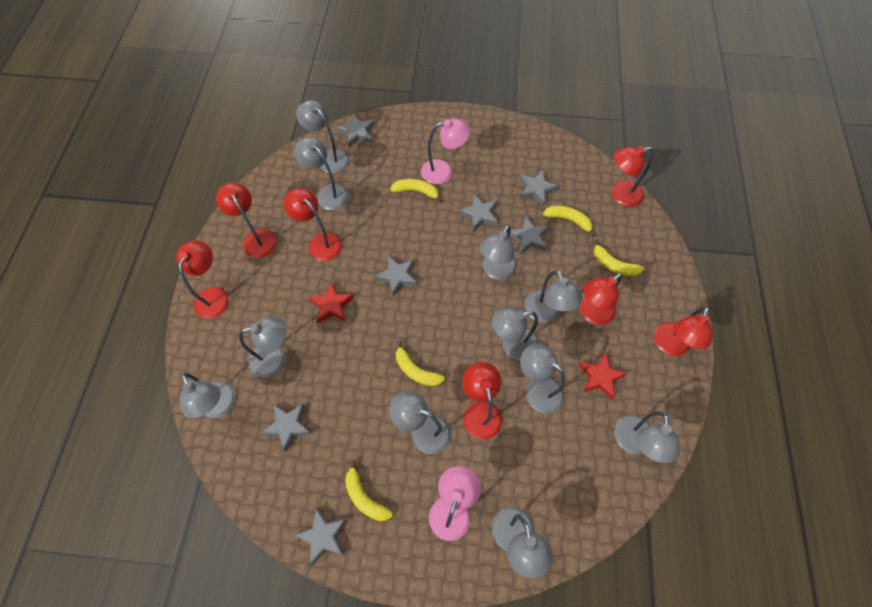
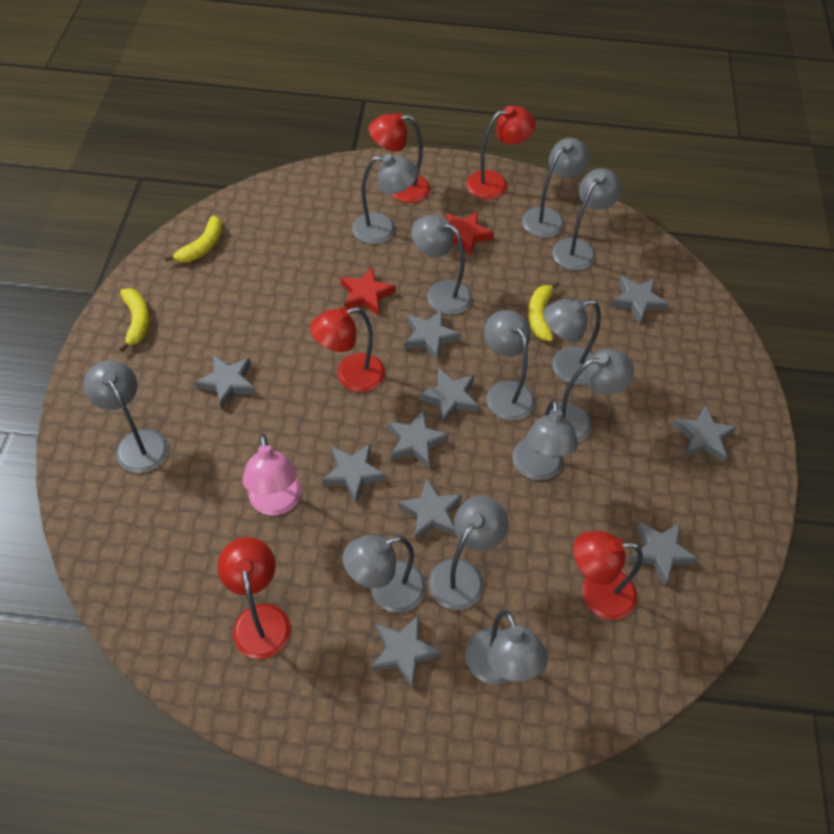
grey lamp: [180,373,236,418] [239,316,287,377] [294,137,349,210] [296,100,349,174] [389,390,451,454] [480,225,517,280] [492,307,539,360] [492,507,553,578] [520,343,565,413] [525,270,582,322] [614,411,680,463] = 11 -> [84,360,168,473] [342,535,426,613] [352,154,418,244] [411,214,472,315] [429,496,509,610] [465,611,548,684] [484,310,535,421] [512,399,578,481] [522,138,591,238] [543,349,634,442] [544,298,601,385] [552,168,622,271] = 12
grey star: [261,404,312,452] [294,508,347,565] [337,114,374,147] [375,256,417,296] [459,194,498,232] [510,217,549,255] [520,170,558,206] = 7 -> [194,355,256,409] [322,443,386,503] [371,615,442,688] [388,410,449,469] [397,478,462,540] [404,310,461,361] [419,368,479,423] [610,276,668,325] [628,521,698,586] [673,405,737,462] = 10
pink lamp: [421,119,470,184] [429,466,481,541] = 2 -> [242,434,301,516] = 1
red lamp: [176,240,229,319] [216,183,277,258] [284,188,342,261] [462,362,502,439] [580,273,622,325] [612,146,654,207] [654,307,713,356] = 7 -> [217,537,291,659] [310,307,385,392] [369,112,430,203] [467,106,536,199] [574,531,643,620] = 5
yellow banana: [345,460,393,521] [390,179,442,203] [396,341,445,386] [543,206,595,237] [593,240,644,276] = 5 -> [119,288,149,352] [165,216,222,262] [528,281,559,341] = 3

